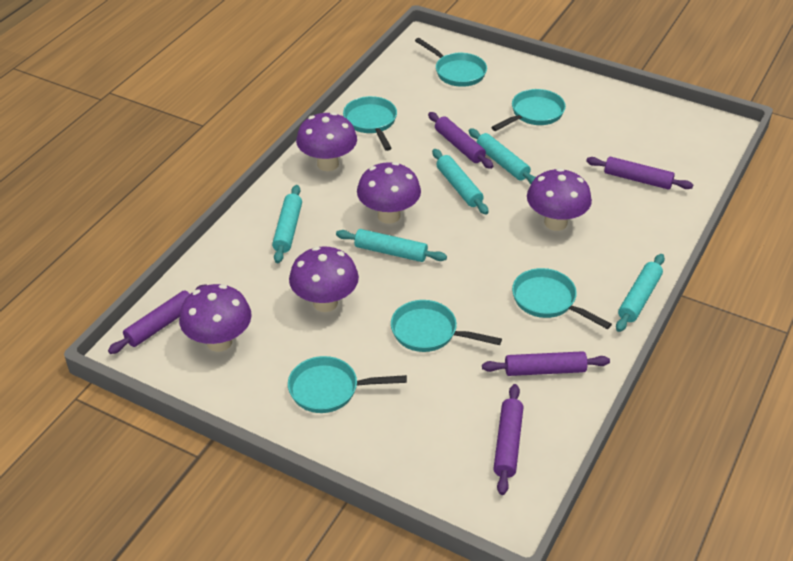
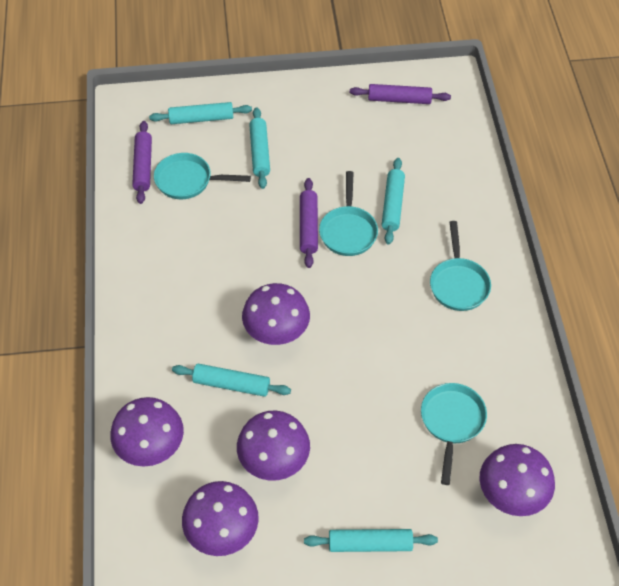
purple rolling pin: [108,284,206,354] [428,112,493,169] [482,351,610,376] [493,384,523,495] [586,157,693,190] = 5 -> [132,121,152,204] [300,178,318,268] [350,84,451,104] = 3
turquoise pan: [288,356,407,413] [343,96,397,151] [391,300,502,352] [415,38,487,87] [491,89,566,131] [512,268,612,329] = 6 -> [154,153,251,199] [319,171,378,256] [421,383,487,485] [430,221,491,311] = 4

